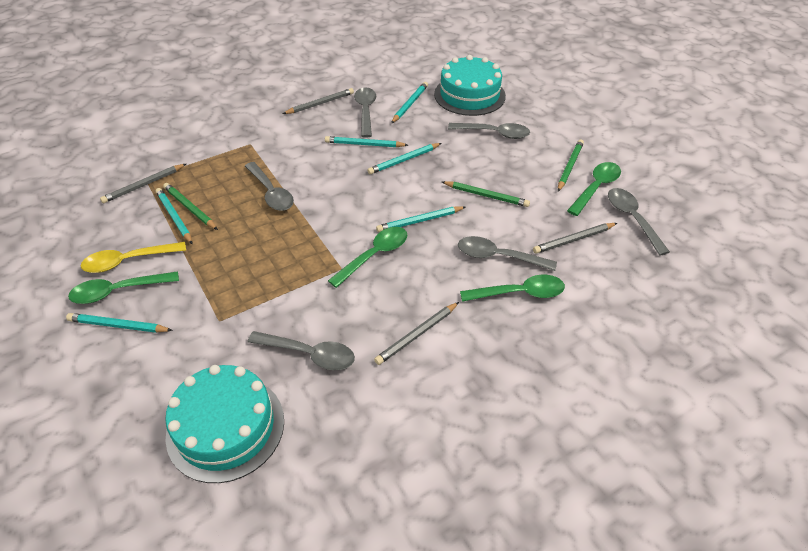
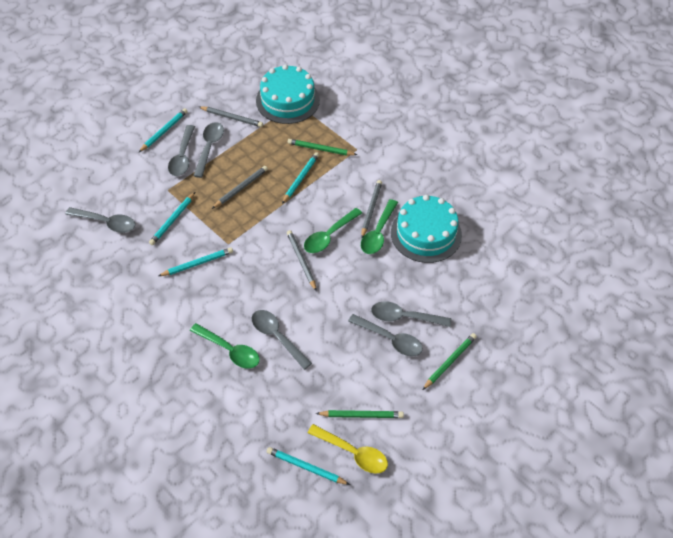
green spoon: [68,271,179,304] [328,227,407,288] [460,275,565,302] [567,162,621,216] = 4 -> [190,323,260,369] [304,208,362,253] [361,199,398,254] = 3
turquoise pencil: [66,313,173,333] [156,188,193,244] [325,136,408,147] [367,143,442,174] [376,206,466,232] [391,82,428,123] = 6 -> [139,108,188,152] [149,192,195,245] [158,247,233,276] [267,447,350,485] [282,152,319,204] = 5

